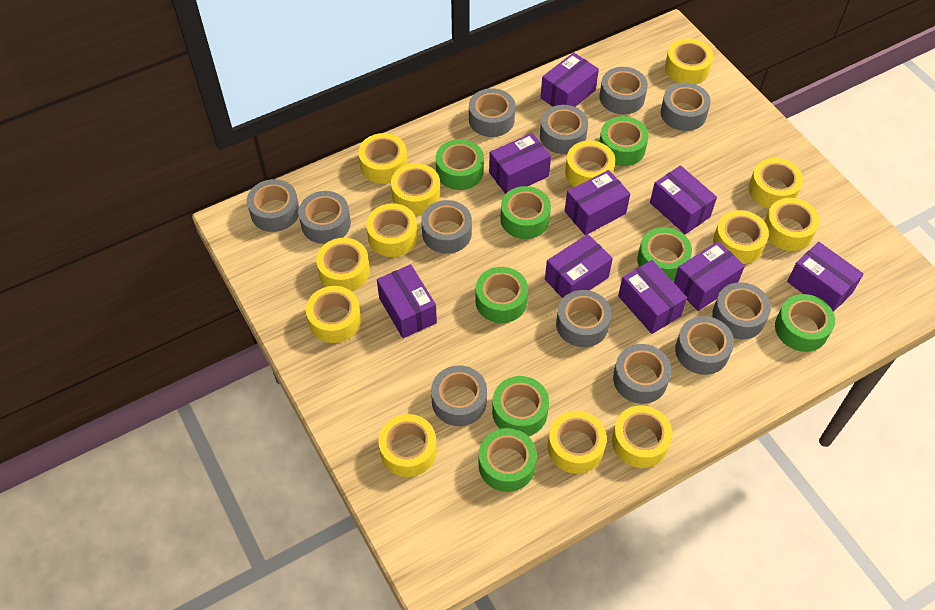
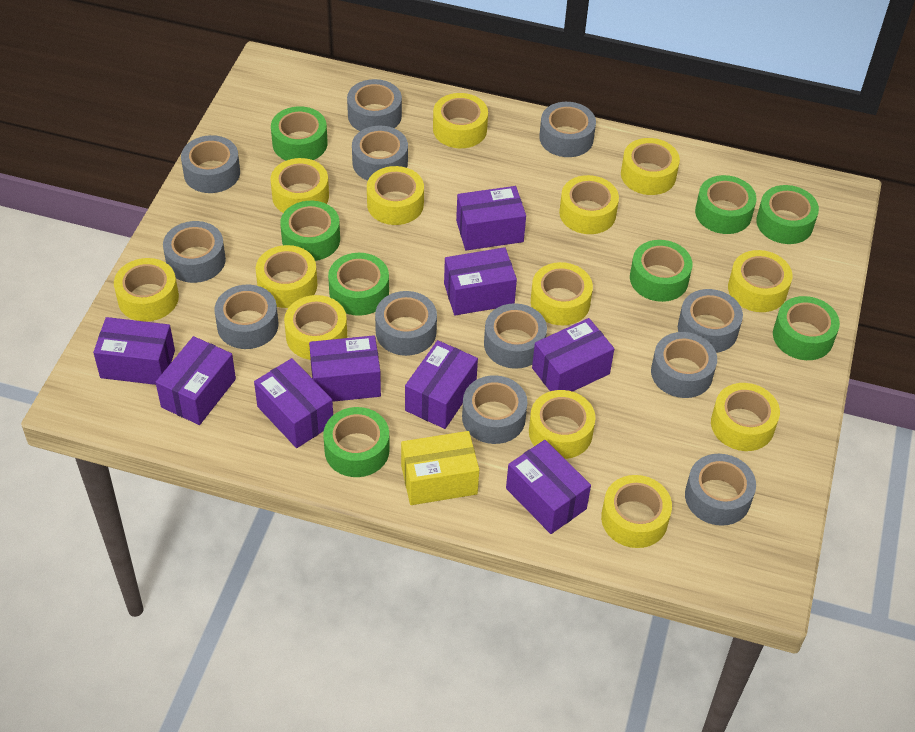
yellow box: none = 0 -> [401,431,479,505] = 1

